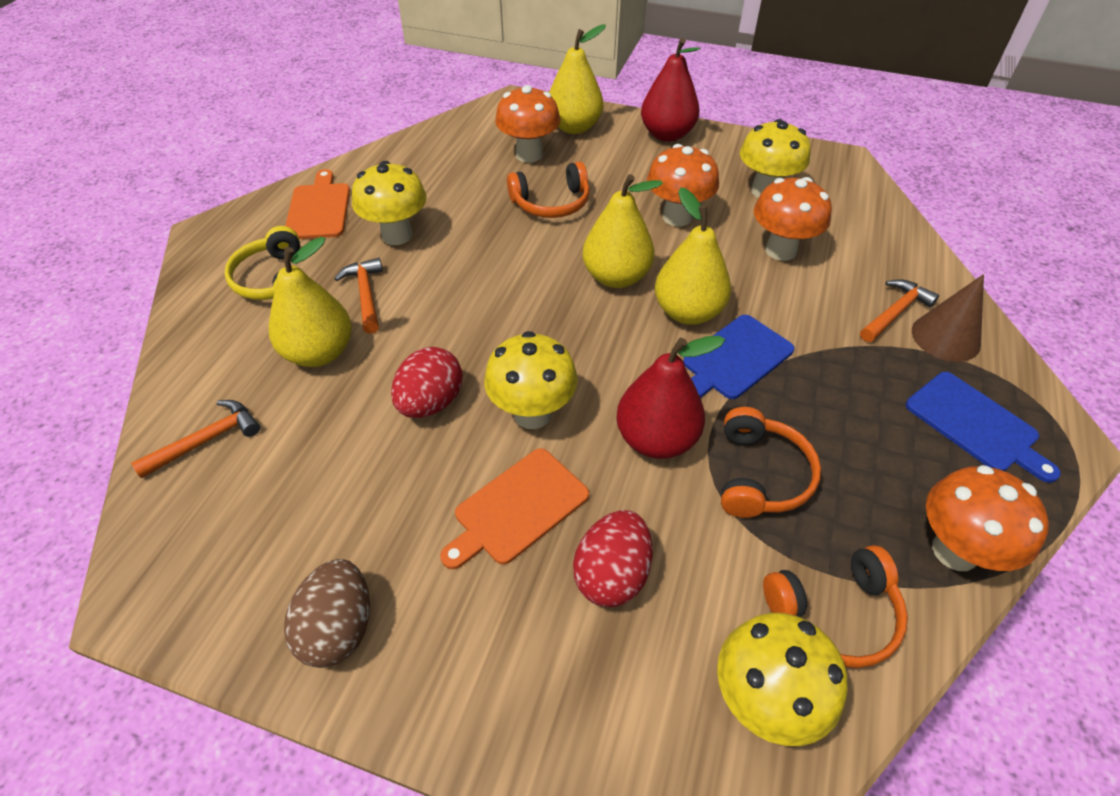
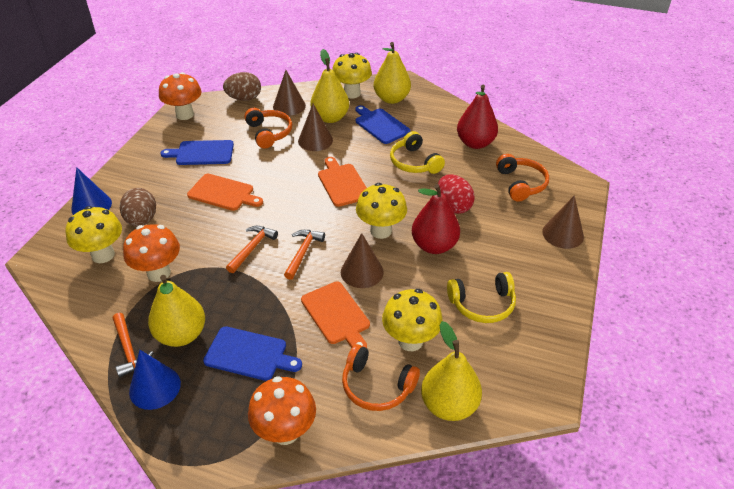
blue cone: none = 0 -> [71,167,112,215] [129,350,181,410] = 2
blue cutting board: [683,315,795,399] [906,372,1061,483] = 2 -> [160,140,234,165] [203,326,302,381] [355,105,411,144] = 3
brown cone: [912,274,984,362] = 1 -> [273,70,306,116] [298,104,333,151] [341,233,384,288] [542,195,584,249] = 4
brown egg: [284,559,370,668] = 1 -> [120,188,156,227] [223,72,261,101] = 2
orange cutting board: [285,169,350,239] [440,448,589,569] = 2 -> [187,174,263,211] [301,282,370,348] [318,157,367,207] = 3
orange mushroom: [495,85,560,163] [647,144,719,226] [754,177,832,261] [926,465,1049,571] = 4 -> [123,224,180,282] [159,72,202,120] [248,376,316,445] = 3
red egg: [391,347,463,418] [573,510,652,607] = 2 -> [438,174,475,214] = 1
yellow headphones: [225,226,300,300] = 1 -> [390,131,445,174] [447,272,516,323] = 2

